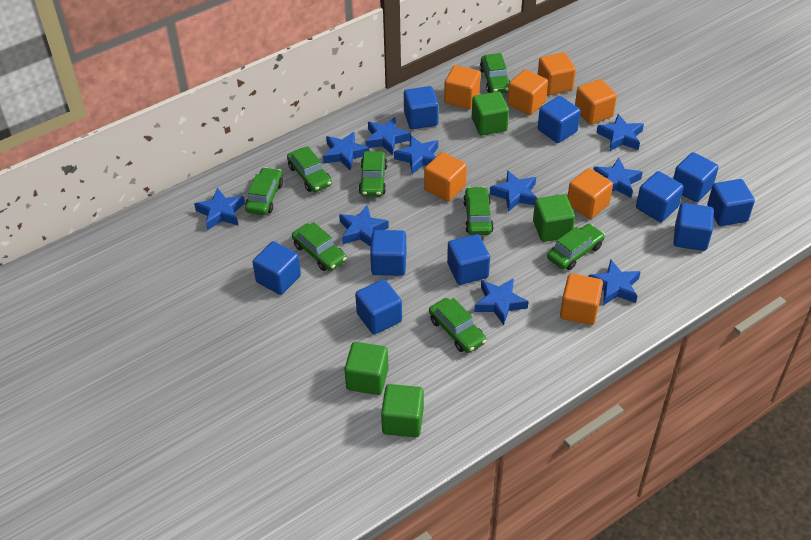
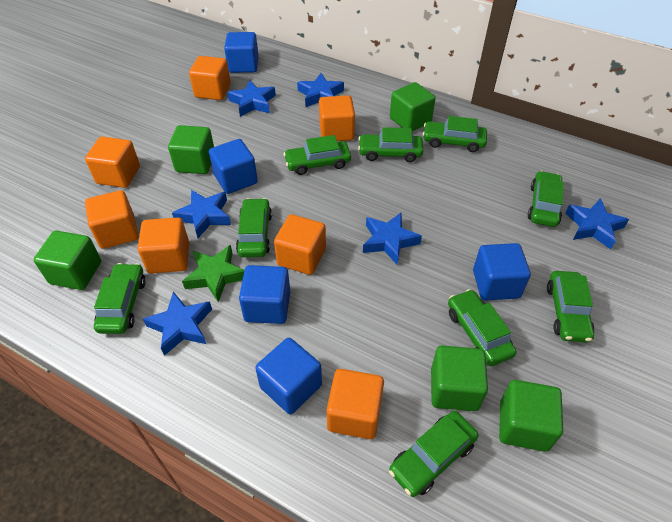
blue cube: [252,241,301,295] [355,279,402,334] [370,230,406,276] [404,86,439,129] [447,234,490,285] [538,96,581,143] [636,171,684,222] [673,152,719,202] [674,203,714,251] [707,179,755,226] = 10 -> [209,139,258,194] [224,32,259,73] [239,265,290,324] [255,338,322,414] [473,243,531,301] = 5
blue star: [194,188,245,230] [323,132,369,170] [339,205,389,247] [366,117,411,155] [394,135,438,174] [475,278,529,325] [490,170,537,212] [588,260,641,305] [593,158,643,198] [596,114,644,151] = 10 -> [143,292,212,356] [172,190,231,238] [227,80,276,117] [297,73,344,107] [363,213,422,264] [565,198,629,249] = 6
green car: [245,167,283,215] [287,146,332,192] [292,222,347,271] [359,151,387,197] [429,298,487,353] [463,186,494,235] [480,53,510,93] [547,224,605,270] = 8 -> [94,263,146,334] [236,198,272,257] [284,135,351,175] [358,127,423,162] [389,411,479,497] [423,116,487,152] [448,289,516,366] [528,171,564,227] [547,271,594,343] = 9
green cube: [344,342,389,395] [381,384,424,438] [472,92,509,136] [533,194,575,242] = 4 -> [33,231,101,290] [168,125,214,174] [390,82,436,131] [431,346,488,411] [499,380,563,452] = 5
green star: none = 0 -> [182,245,244,302] = 1

